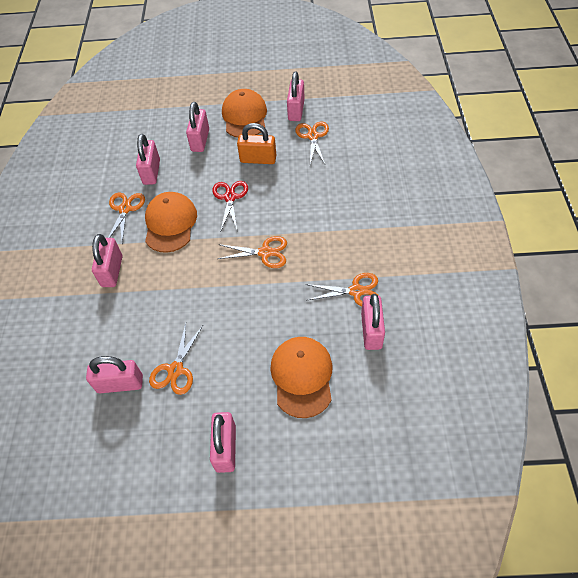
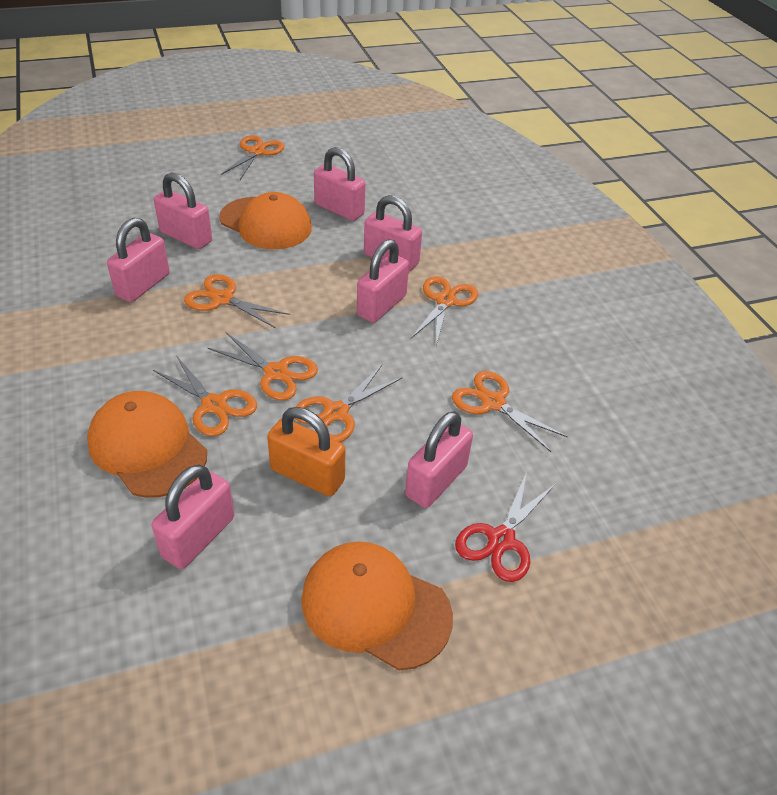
orange scissors: [108,193,145,242] [149,323,203,395] [218,236,287,268] [295,122,329,164] [306,273,379,306] = 5 -> [153,355,257,436] [184,274,290,328] [207,332,318,400] [221,135,285,180] [295,365,403,442] [411,276,478,345] [452,371,568,452] = 7

